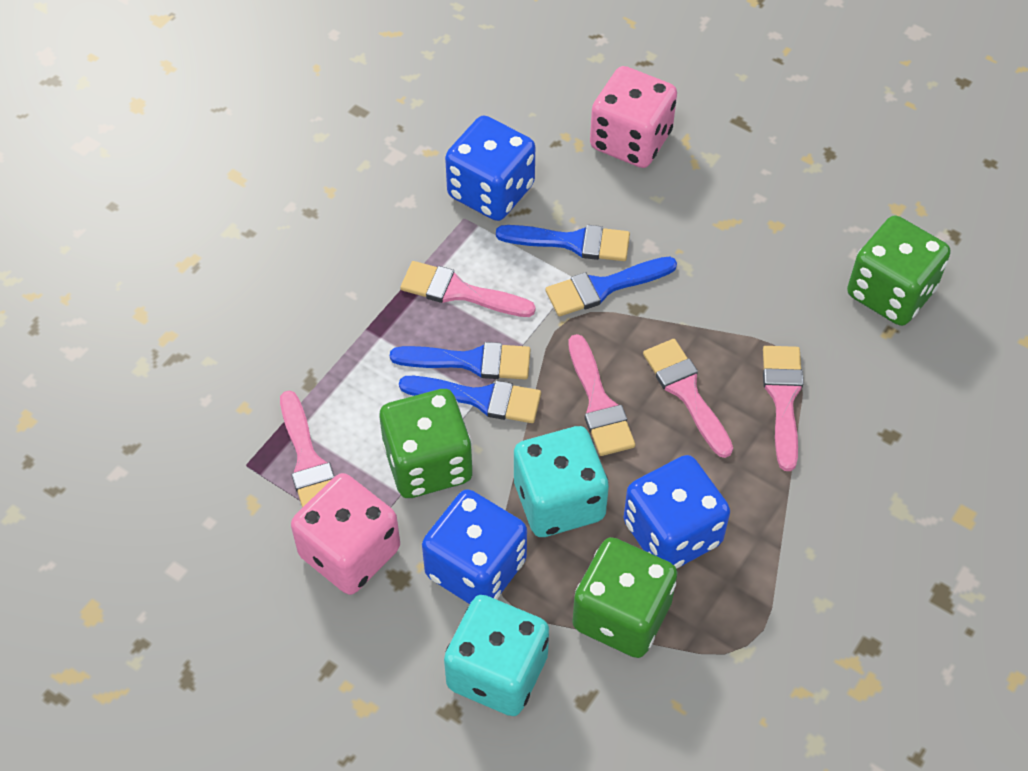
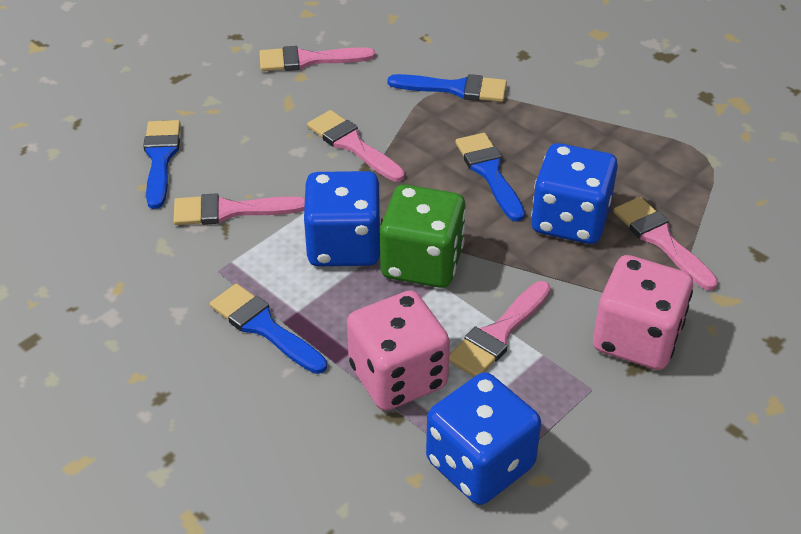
green dice: [380,389,473,498] [572,537,677,658] [847,215,950,326] = 3 -> [380,184,466,288] = 1
turquoise dice: [444,595,549,716] [514,426,609,537] = 2 -> none = 0

